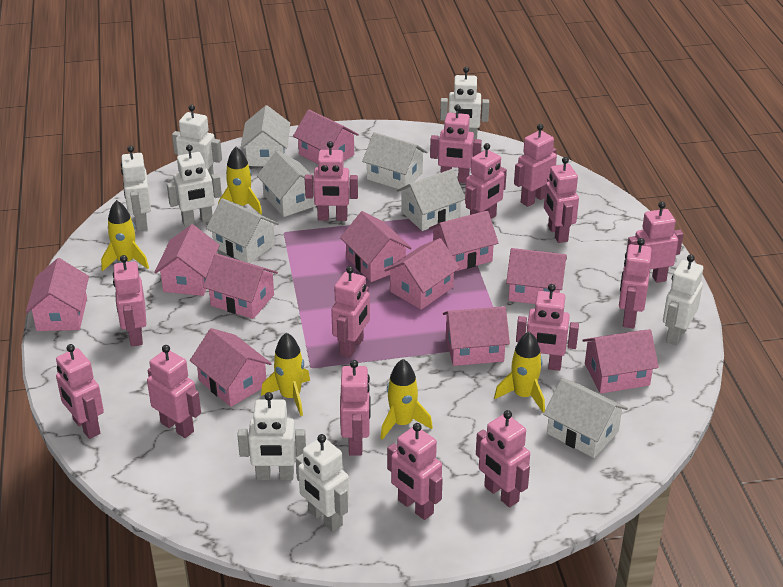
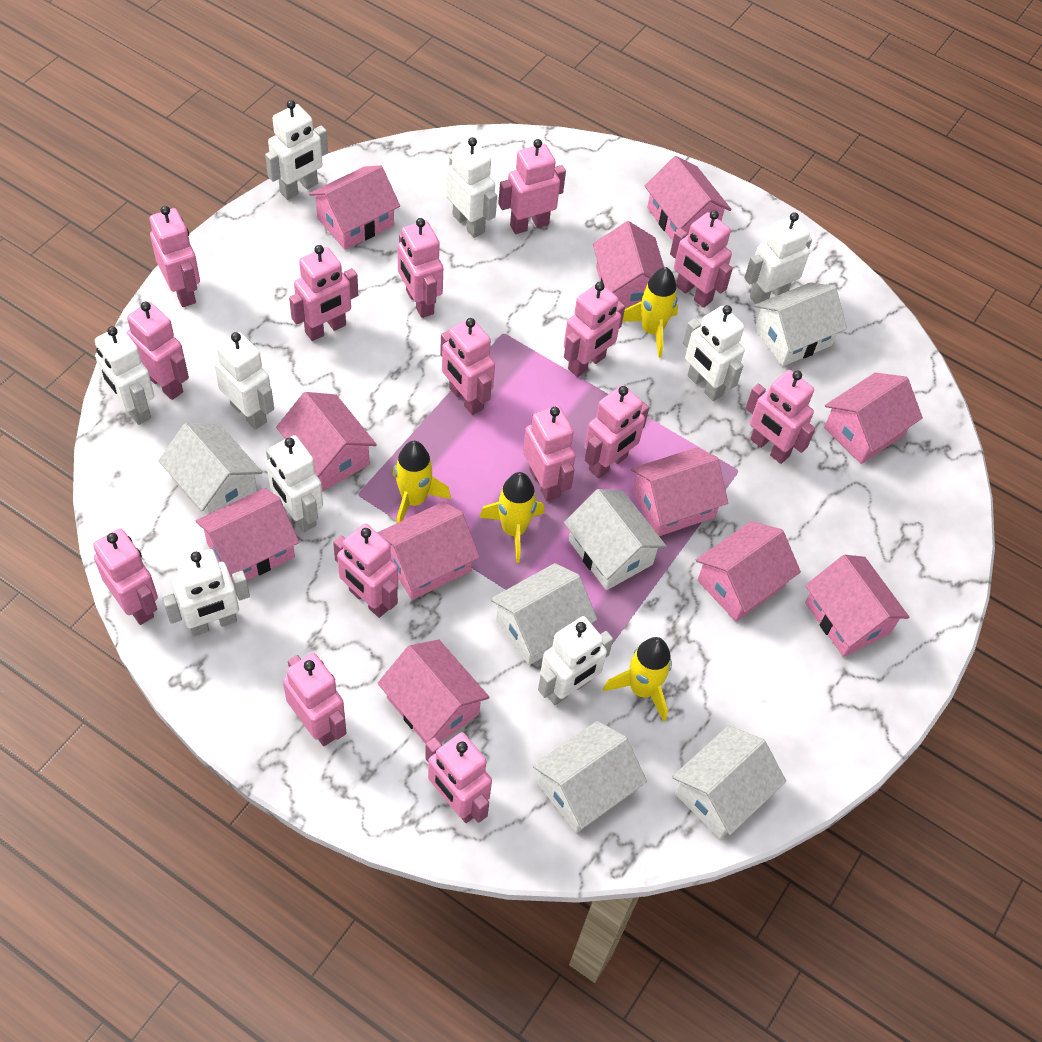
white robot: [121,146,151,231] [167,145,222,227] [172,105,222,176] [237,392,306,480] [296,434,349,532] [440,67,489,139] [663,254,703,346] = 7 -> [95,326,155,425] [162,549,250,636] [214,332,274,430] [265,100,328,200] [266,435,323,532] [446,137,497,238] [538,616,613,705] [683,305,745,401] [744,212,812,304] = 9
yellow rocket: [101,200,149,271] [218,147,262,214] [261,332,310,416] [380,359,433,440] [494,332,545,413] = 5 -> [392,441,451,523] [479,472,544,563] [603,637,672,722] [622,267,678,358] = 4

